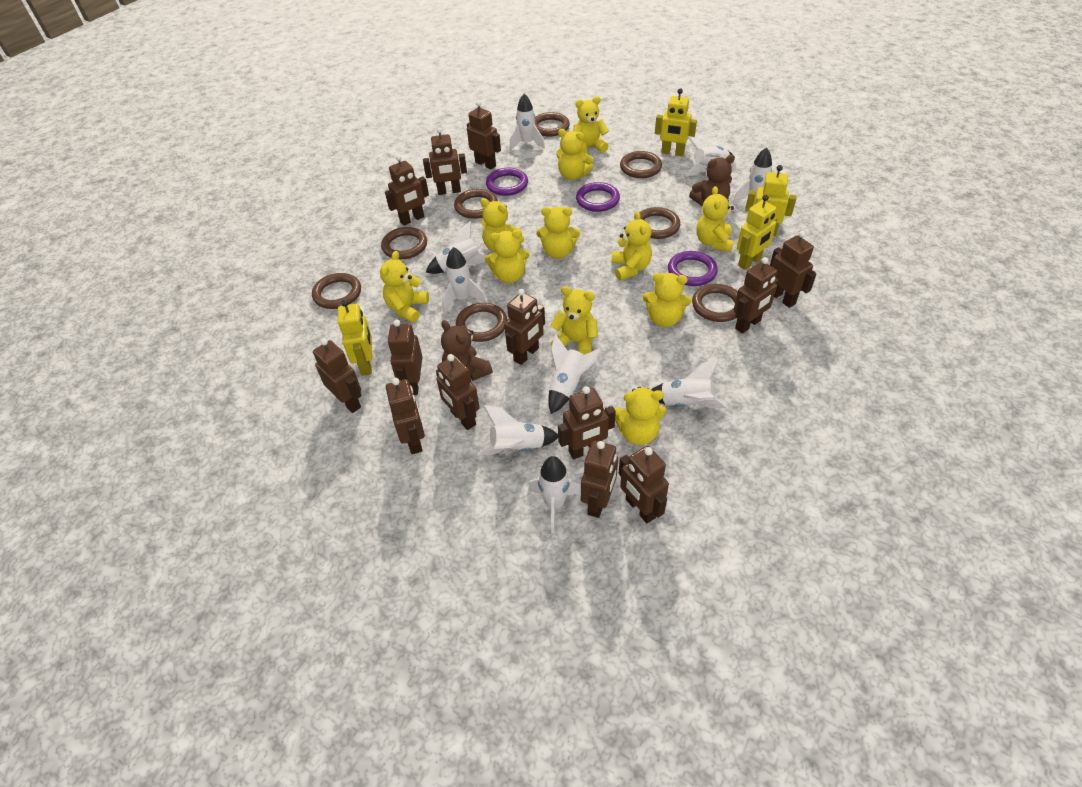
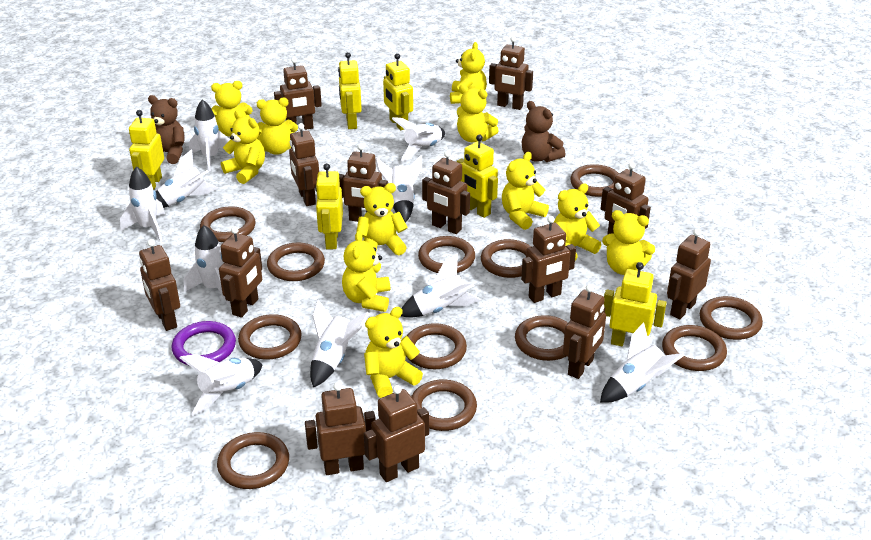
brown ring: [312,273,361,309] [381,227,427,259] [454,189,498,219] [456,303,507,342] [535,112,570,137] [620,151,662,178] [639,207,680,239] [692,284,738,322] = 8 -> [200,206,256,242] [217,432,289,489] [238,314,302,360] [267,242,325,281] [406,323,467,369] [411,379,477,431] [418,236,475,273] [481,239,531,278] [515,315,568,361] [570,164,619,197] [662,325,727,371] [700,296,763,340] = 12
purple ring: [486,168,528,196] [576,182,620,212] [668,251,718,286] = 3 -> [172,321,236,365] = 1
white rocket: [426,221,487,274] [442,247,486,313] [477,405,558,456] [510,94,545,151] [528,456,581,533] [548,334,602,414] [651,359,727,408] [686,136,733,176] [733,147,772,204] = 9 -> [120,166,165,241] [156,149,218,208] [180,354,263,415] [184,225,229,304] [189,99,230,171] [310,300,369,388] [375,155,422,223] [392,117,445,161] [401,253,481,318] [600,322,685,403] = 10
yellow robot: [338,300,372,376] [655,88,697,156] [737,195,777,270] [745,165,797,236] = 4 -> [129,110,164,190] [315,163,343,249] [338,52,362,129] [383,53,413,130] [457,135,498,218] [604,262,667,346] = 6

